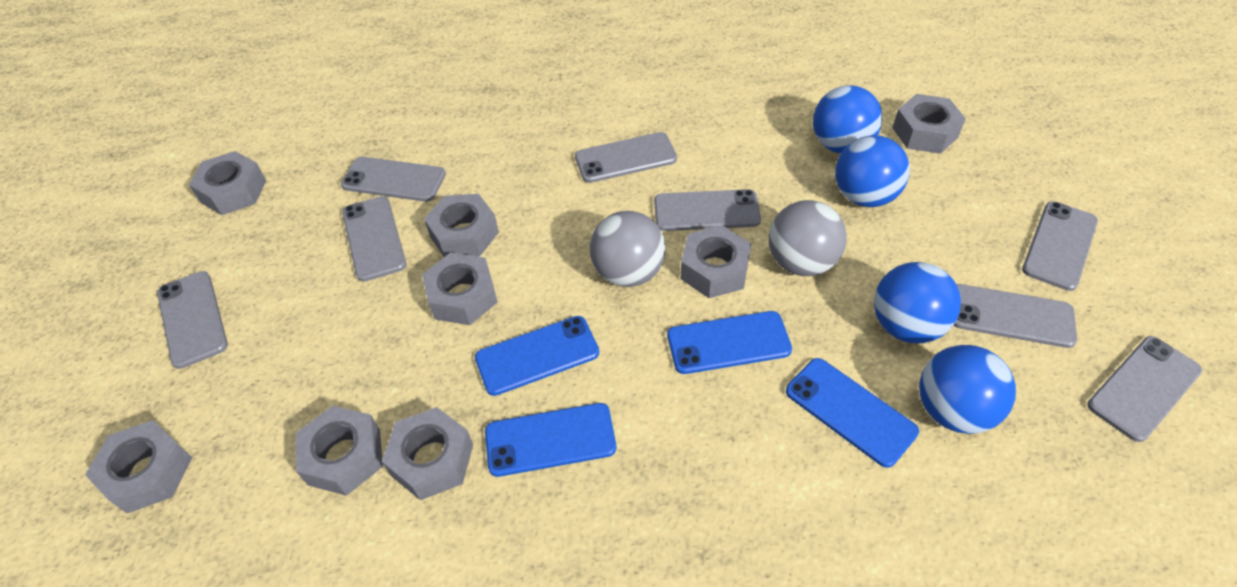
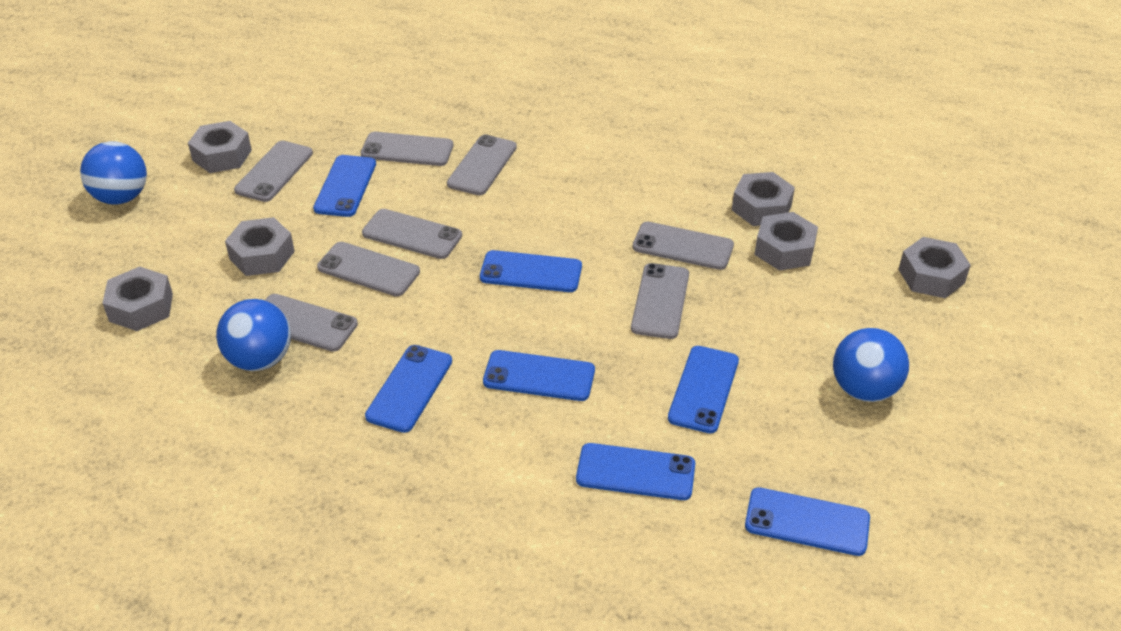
blue ball: [813,85,883,154] [835,135,910,207] [874,262,961,343] [919,345,1016,434] = 4 -> [80,141,147,205] [216,299,291,371] [833,328,909,402] = 3
blue phone: [475,316,599,396] [485,403,616,477] [667,311,792,374] [786,358,919,468] = 4 -> [313,155,376,217] [365,345,452,433] [480,250,582,292] [483,350,595,401] [576,443,695,500] [668,346,739,433] [745,487,870,556] = 7
grey ball: [590,211,666,287] [769,200,847,276] = 2 -> none = 0
grey nut: [85,420,192,513] [189,151,266,215] [296,406,383,496] [382,407,473,500] [422,253,498,325] [424,194,499,257] [681,225,751,298] [892,94,966,154] = 8 -> [102,266,173,331] [188,121,252,173] [225,217,295,276] [732,172,795,226] [754,212,818,271] [898,237,971,298] = 6

